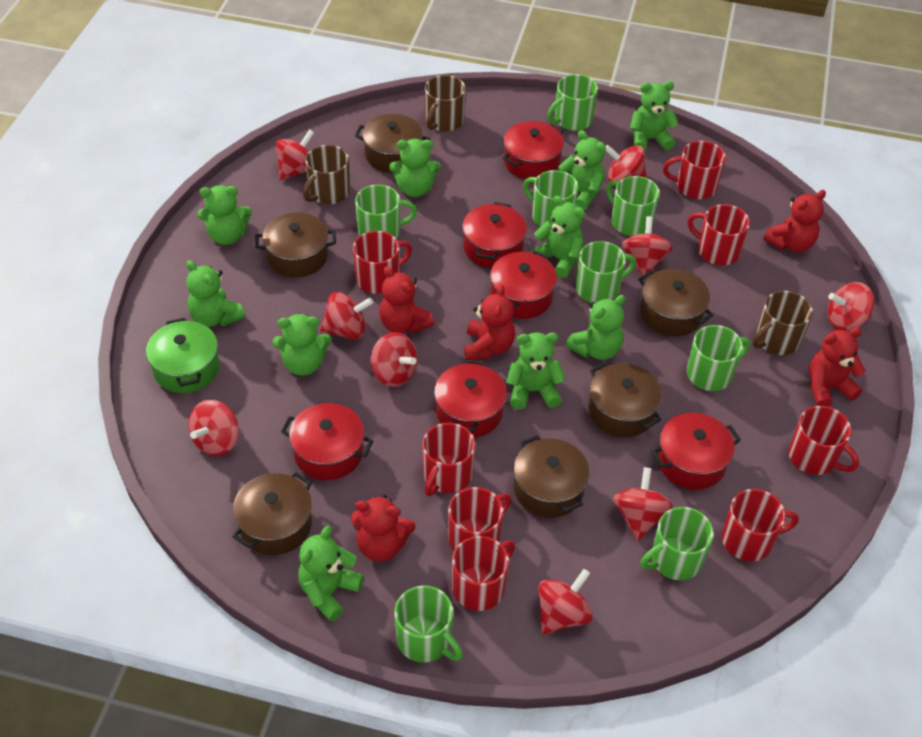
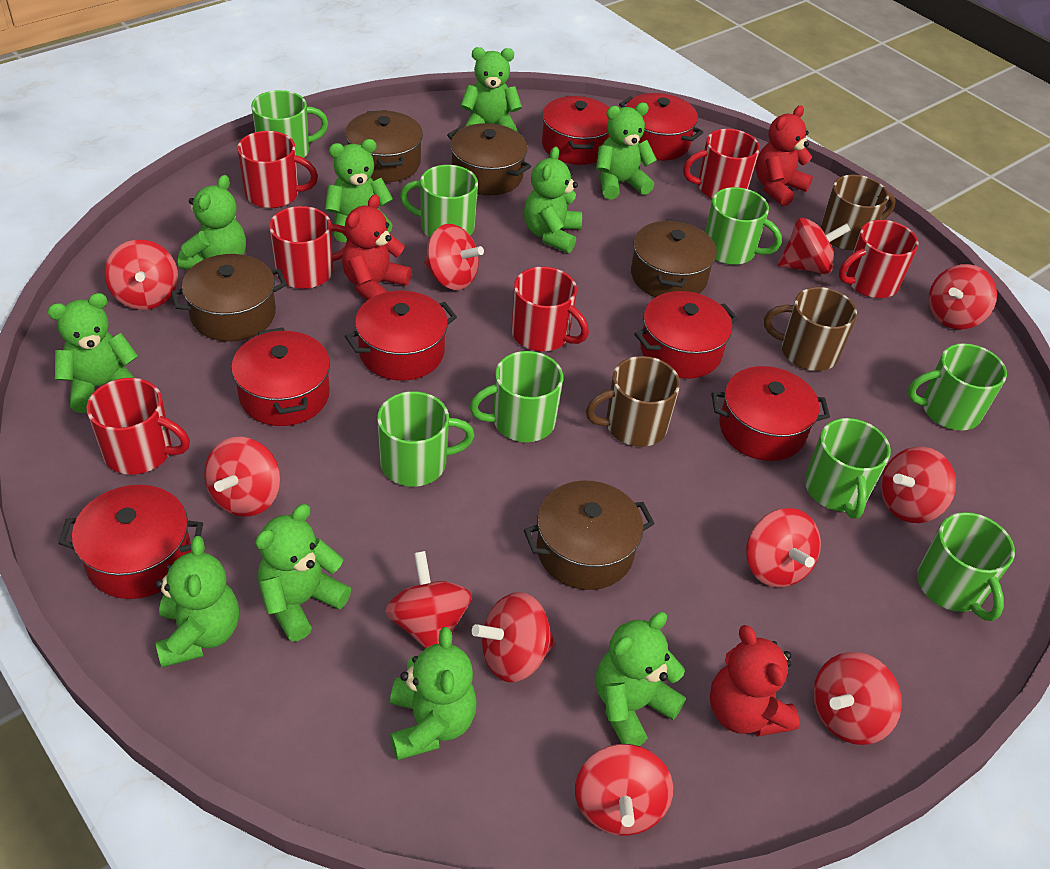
brown pot: [233,472,312,555] [255,213,336,278] [355,114,430,173] [513,435,590,518] [589,362,662,437] [638,269,713,337] = 6 -> [171,254,287,341] [345,110,423,182] [447,123,531,195] [524,481,655,590] [631,219,717,297] = 5
green pot: [146,318,220,393] = 1 -> none = 0
red mug: [353,231,412,294] [422,423,476,496] [448,487,511,551] [452,536,515,611] [663,141,726,199] [687,204,750,266] [722,489,799,561] [789,406,859,475] = 8 -> [86,378,190,474] [237,131,318,208] [269,206,349,289] [511,267,589,352] [683,129,760,199] [839,220,919,298] = 6
red pot: [281,403,373,480] [434,360,507,437] [462,202,527,268] [490,251,557,319] [503,121,564,179] [651,413,741,490] = 6 -> [58,485,203,599] [231,327,330,426] [345,291,457,381] [542,96,610,165] [619,93,703,161] [635,291,738,379] [712,366,830,461] = 7
red spinning top: [188,400,239,456] [276,129,314,180] [320,292,373,340] [371,332,417,387] [538,569,593,635] [606,145,647,182] [613,467,673,541] [622,216,673,276] [828,282,874,331] = 9 -> [105,240,178,310] [204,437,280,516] [385,551,472,649] [424,224,484,290] [471,592,555,682] [575,744,673,835] [746,508,821,588] [778,218,851,274] [813,652,902,745] [881,447,956,523] [928,264,997,329] = 11
red teddy bear: [351,494,415,562] [379,266,434,334] [464,284,515,361] [763,190,826,253] [809,327,866,407] = 5 -> [342,194,412,300] [710,625,799,737] [756,105,813,207] = 3

